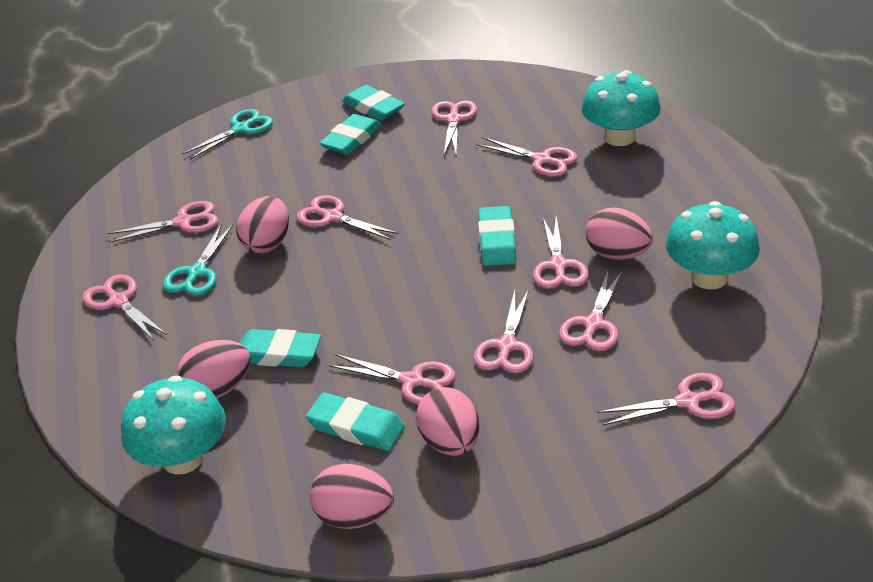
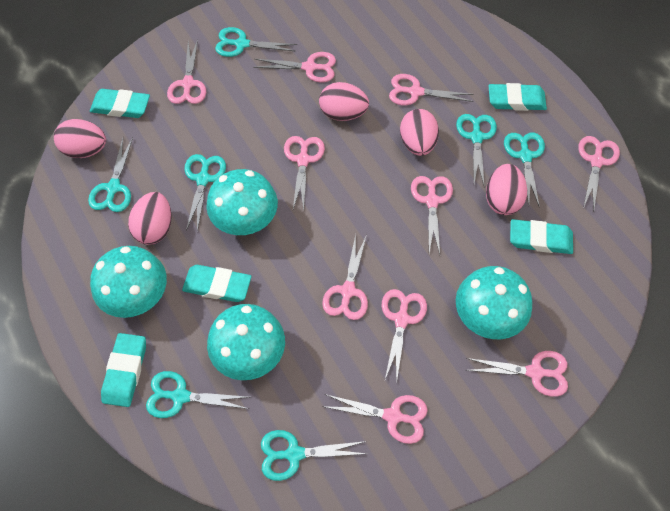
turquoise mushroom: [121,375,226,475] [581,70,661,146] [666,201,760,289] = 3 -> [90,246,167,318] [207,169,278,235] [207,304,285,380] [456,266,532,339] = 4
turquoise scissors: [163,224,233,296] [182,109,273,160] = 2 -> [88,137,133,212] [146,371,249,418] [185,154,226,232] [215,27,297,57] [261,430,367,481] [456,114,497,185] [504,132,545,206] = 7

